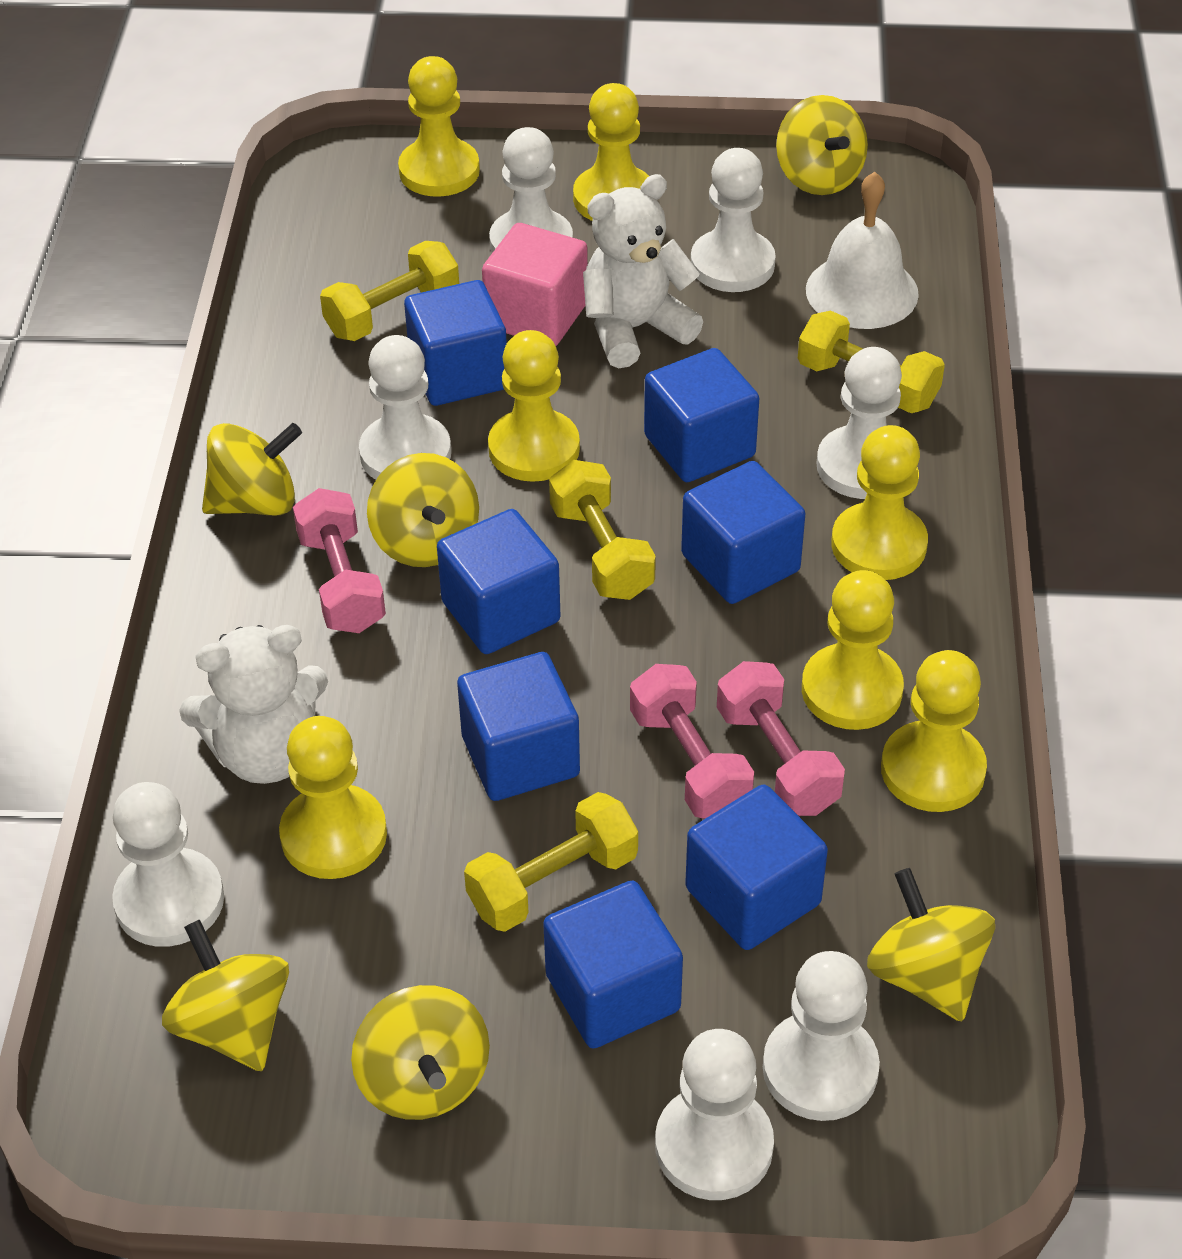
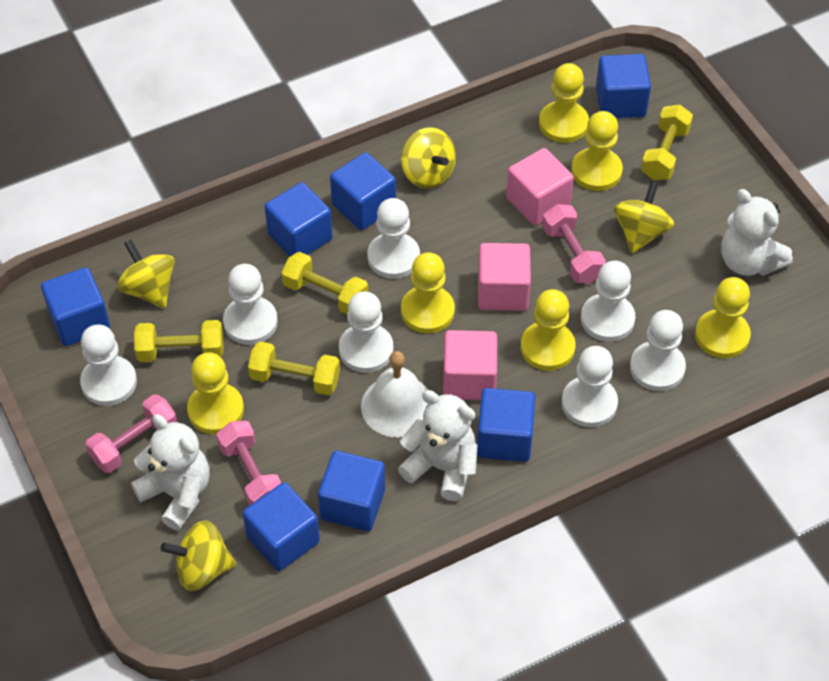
pink cube: [482,223,588,346] = 1 -> [443,330,497,400] [478,243,531,311] [506,148,574,225] = 3
white teddy bear: [179,625,328,784] [583,174,703,368] = 2 -> [131,414,209,531] [398,390,478,501] [721,189,793,276] = 3
yellow pawn: [279,716,387,879] [398,56,480,197] [488,330,580,482] [573,83,649,221] [802,570,904,730] [831,425,928,580] [881,650,987,812] = 7 -> [187,352,244,434] [401,252,455,334] [520,289,576,371] [539,63,589,143] [571,111,623,191] [695,277,751,358] = 6
yellow spinning top: [162,920,289,1071] [202,423,302,515] [351,985,490,1120] [367,453,479,567] [776,95,868,195] [867,868,995,1021] = 6 -> [117,240,175,308] [161,520,236,591] [401,127,456,189] [614,181,674,253] = 4

